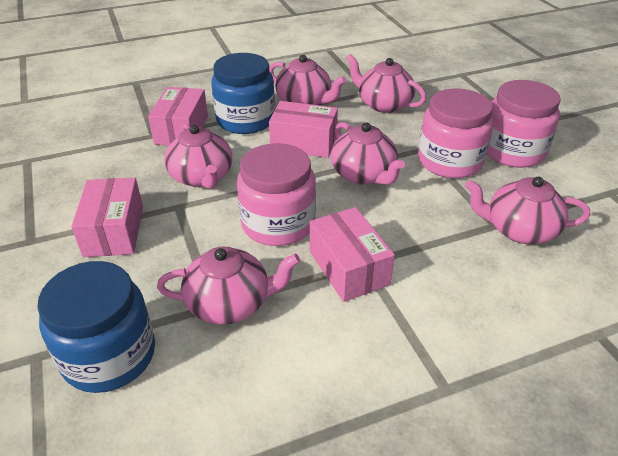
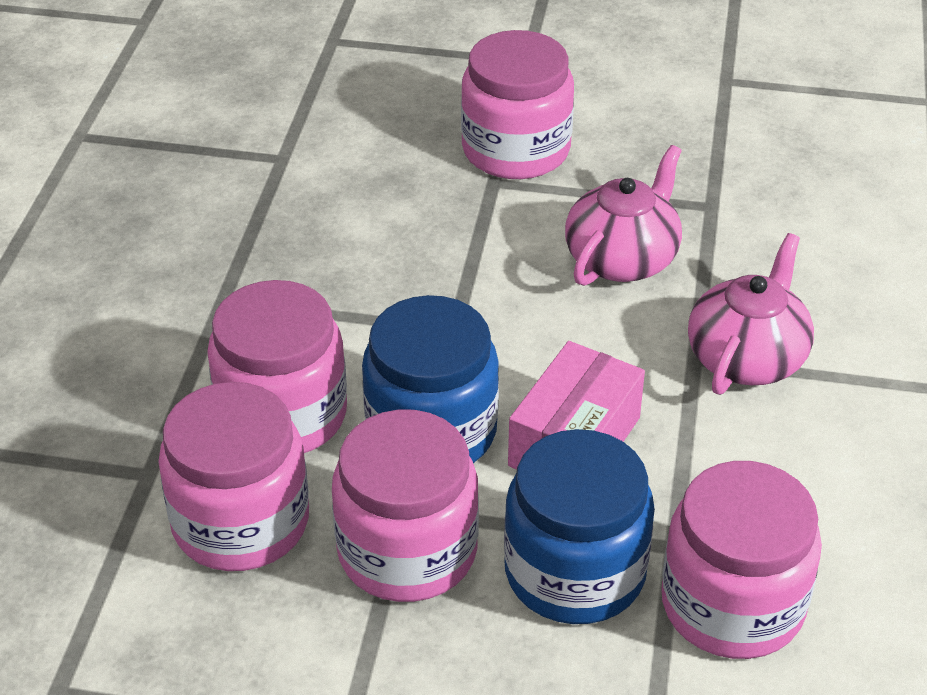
pink box: [71,177,143,257] [148,87,208,146] [269,101,338,158] [310,207,395,302] = 4 -> [508,341,645,470] = 1
pink jar: [237,143,316,246] [418,88,493,178] [487,80,561,168] = 3 -> [158,382,309,571] [207,280,347,453] [332,410,479,602] [461,30,574,179] [661,461,822,659] = 5
pink teapot: [157,247,300,325] [164,123,232,189] [269,55,346,105] [331,122,405,185] [346,54,426,113] [465,177,590,244] = 6 -> [565,145,682,286] [688,233,814,395] = 2

